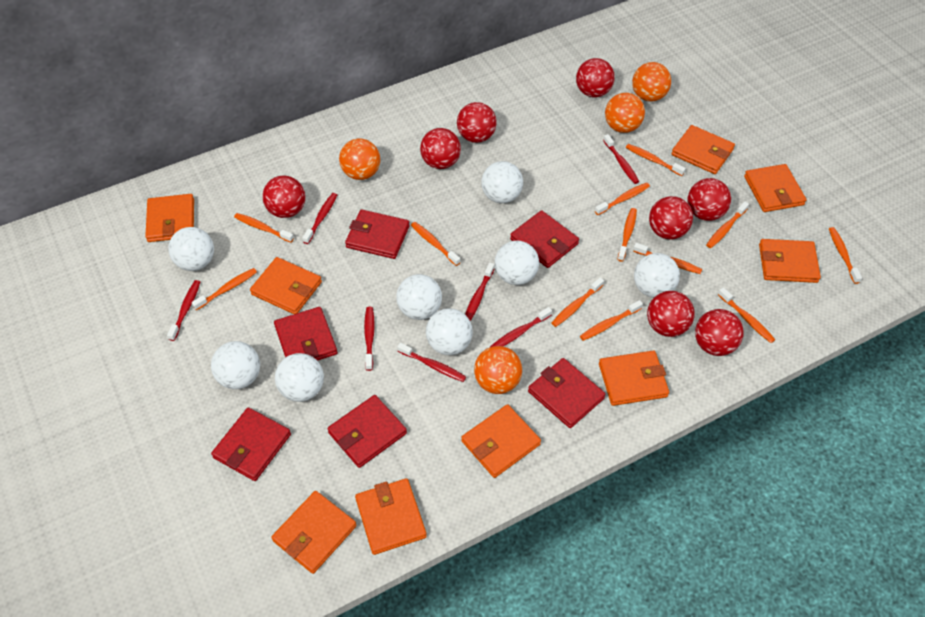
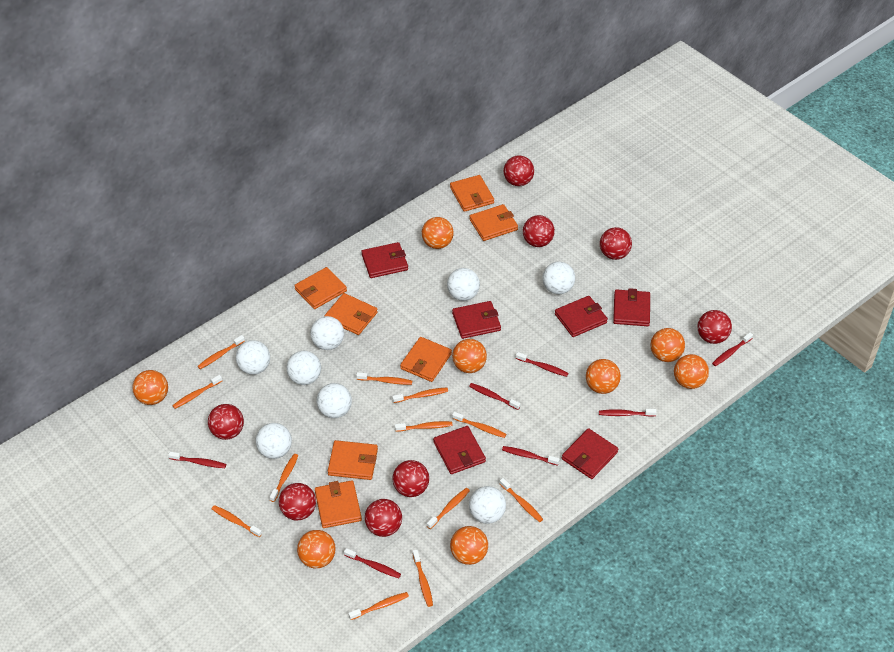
orange ball: [339,138,380,180] [474,346,522,394] [605,93,645,133] [632,62,671,102] = 4 -> [133,370,168,405] [297,530,336,568] [422,217,454,249] [450,526,488,565] [452,339,487,373] [586,359,621,394] [651,328,685,362] [674,354,709,389] = 8
orange wallet: [145,194,194,242] [250,257,322,314] [271,491,357,574] [355,478,427,555] [461,404,541,478] [599,351,669,406] [671,125,735,174] [744,164,806,212] [759,239,821,283] = 9 -> [294,267,347,309] [315,480,362,528] [325,293,378,335] [328,440,378,480] [400,337,452,382] [450,175,494,212] [470,204,518,241] = 7

